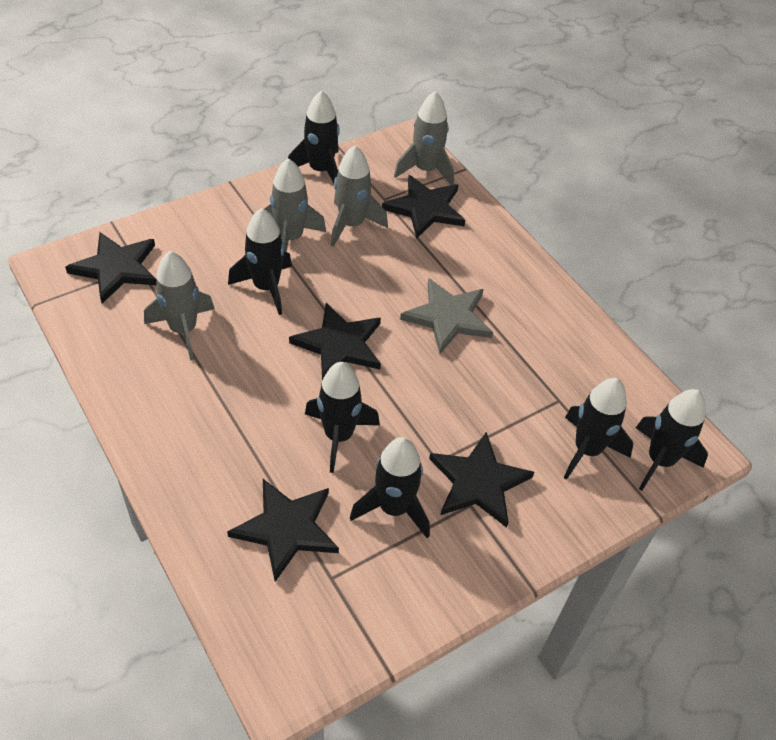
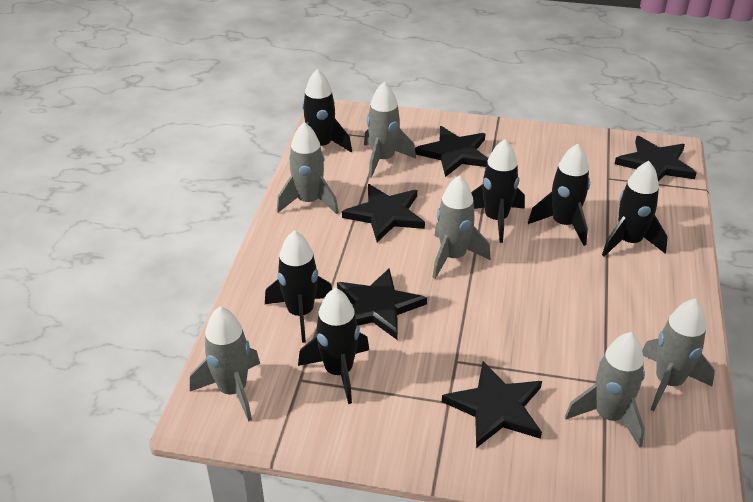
grey rocket: [144,251,215,361] [264,158,326,252] [331,145,388,247] [394,91,454,185] = 4 -> [190,307,260,422] [277,122,339,214] [364,82,416,178] [432,175,491,279] [565,332,645,448] [642,298,715,411] = 6
grey star: [400,278,493,354] = 1 -> none = 0

